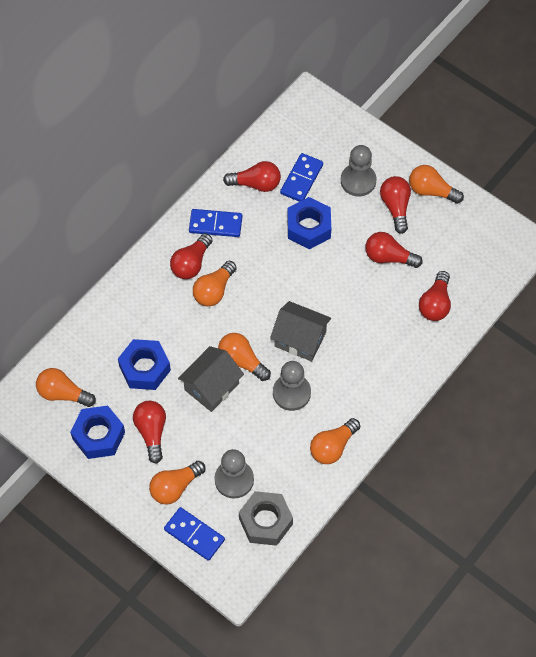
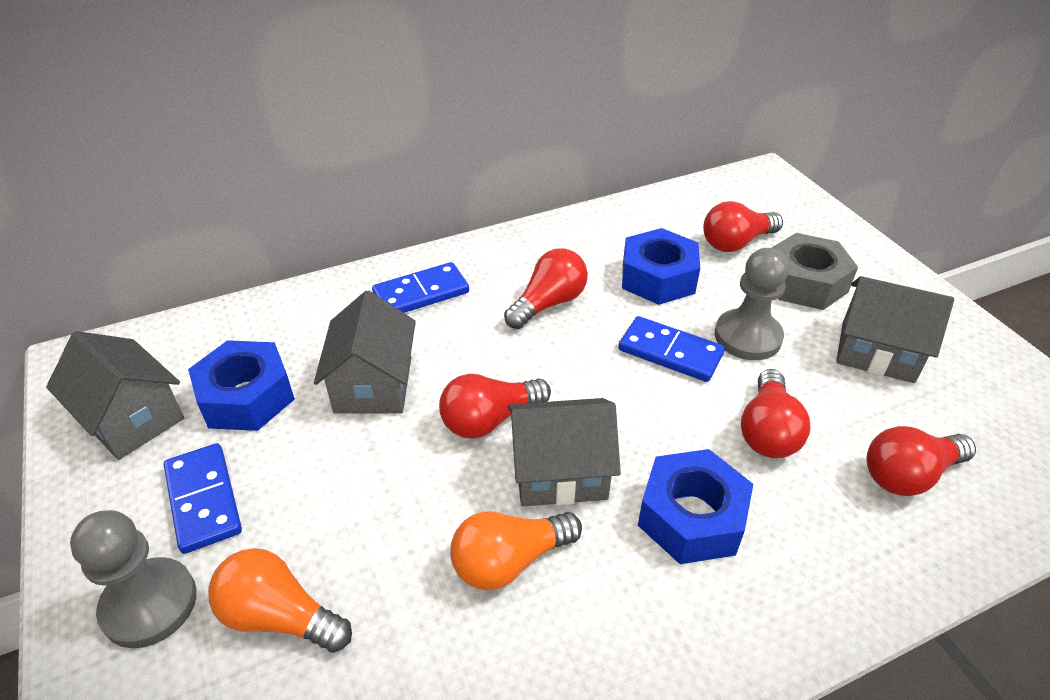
grey house: [178,346,244,412] [270,301,331,362] = 2 -> [46,331,184,460] [314,291,416,413] [508,398,621,506] [836,276,954,383] = 4
grey pawn: [215,449,254,499] [273,361,311,411] [341,145,376,196] = 3 -> [70,510,197,648] [715,248,789,360] = 2
orange light bulb: [36,368,96,407] [149,461,205,505] [193,261,237,306] [218,333,271,381] [310,418,360,464] [409,165,464,204] = 6 -> [208,548,352,653] [451,511,582,590] = 2
red light bulb: [133,401,166,464] [170,233,213,279] [223,161,281,192] [365,232,423,268] [380,176,411,234] [419,271,451,321] = 6 -> [439,374,551,439] [504,248,588,329] [703,201,783,252] [741,369,811,458] [866,426,976,496] = 5

